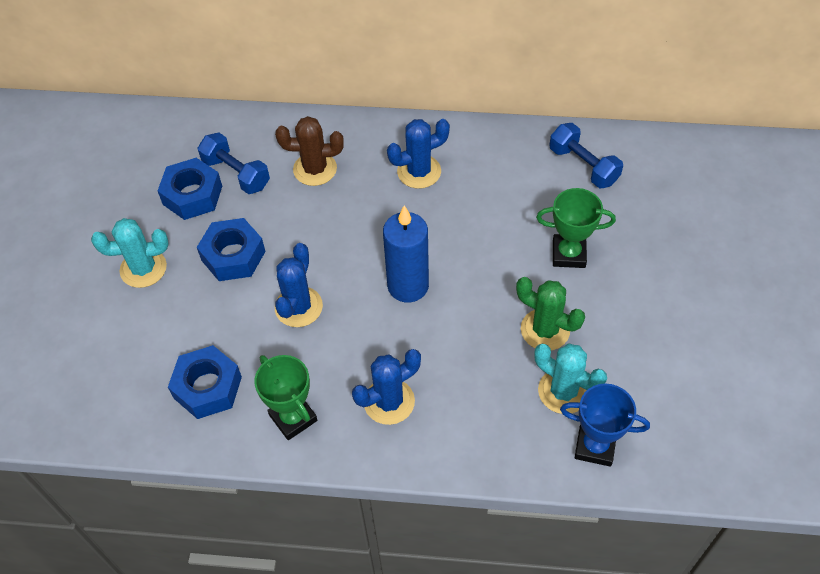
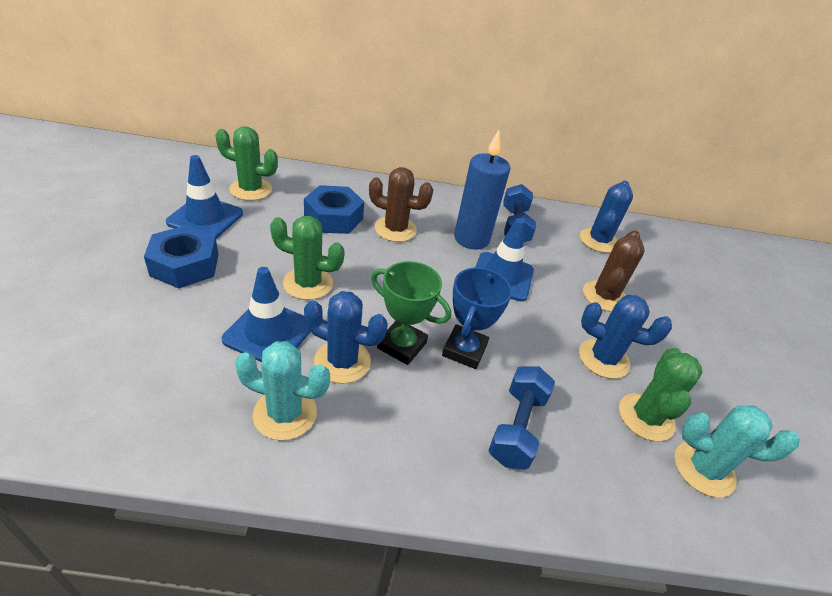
blue nut: [158,158,222,220] [168,345,242,419] [197,218,266,281] = 3 -> [144,225,219,288] [304,185,364,234] = 2
blue traffic cone: none = 0 -> [166,155,243,238] [222,267,310,362] [475,218,534,301] = 3
brown cactus: [275,116,344,186] = 1 -> [369,167,433,242] [583,230,645,312] = 2
green cactus: [516,277,585,350] = 1 -> [215,126,278,201] [270,216,345,300] [619,348,702,441] = 3
green trophy: [254,355,317,440] [536,188,616,268] = 2 -> [371,261,451,365] = 1

